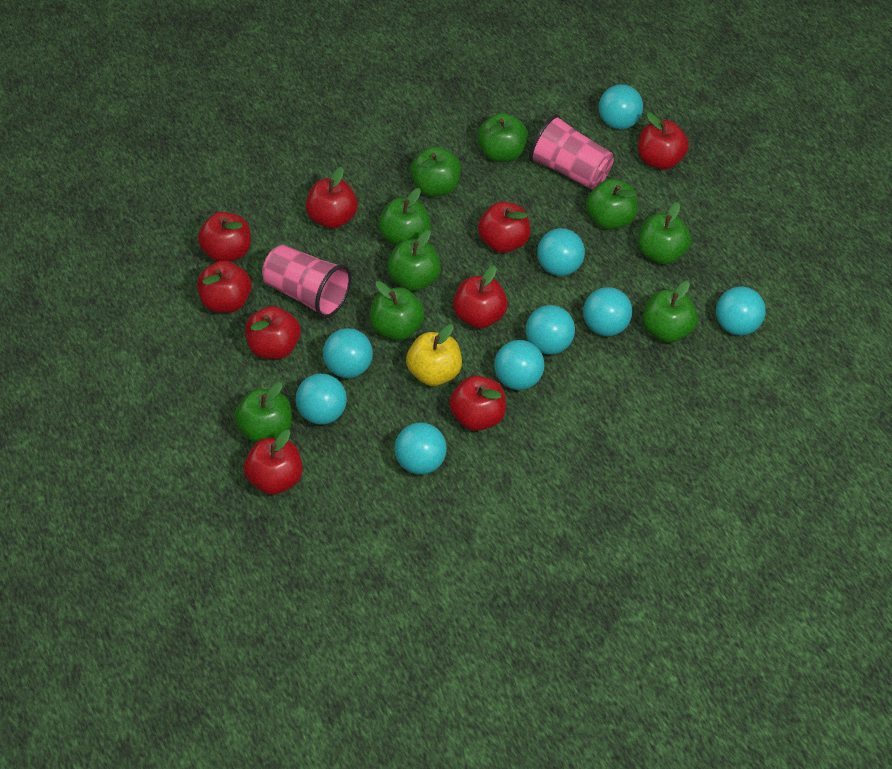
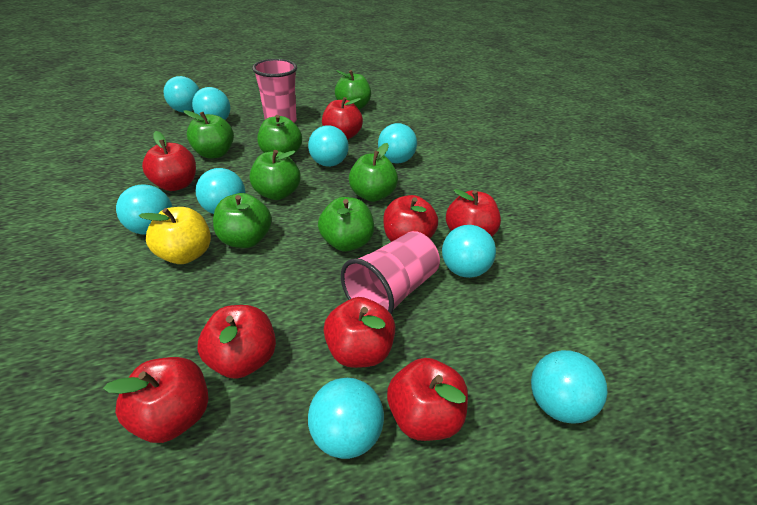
green apple: [234,382,292,443] [370,281,425,341] [378,188,431,246] [387,230,441,291] [410,147,461,197] [477,113,528,162] [586,179,638,230] [638,202,691,264] [642,281,698,343] = 9 -> [184,110,234,159] [213,193,272,248] [249,150,300,200] [257,115,302,157] [318,197,374,251] [335,70,371,109] [349,143,398,202] = 7
red apple: [197,261,252,313] [198,212,251,262] [244,430,302,495] [245,306,300,359] [306,167,358,229] [449,375,506,431] [453,266,508,329] [478,202,530,253] [638,112,689,170] = 9 -> [103,357,208,443] [142,131,196,191] [197,305,276,379] [322,97,363,140] [323,297,395,368] [383,195,438,242] [387,358,468,441] [446,189,501,237] = 8

